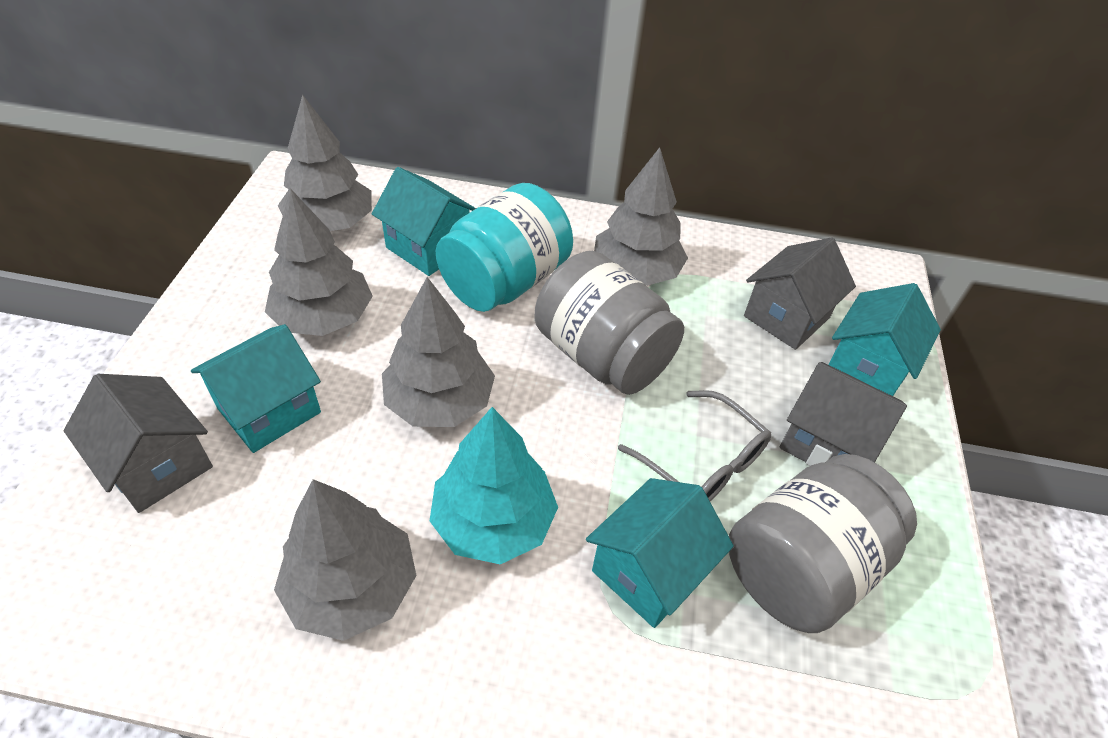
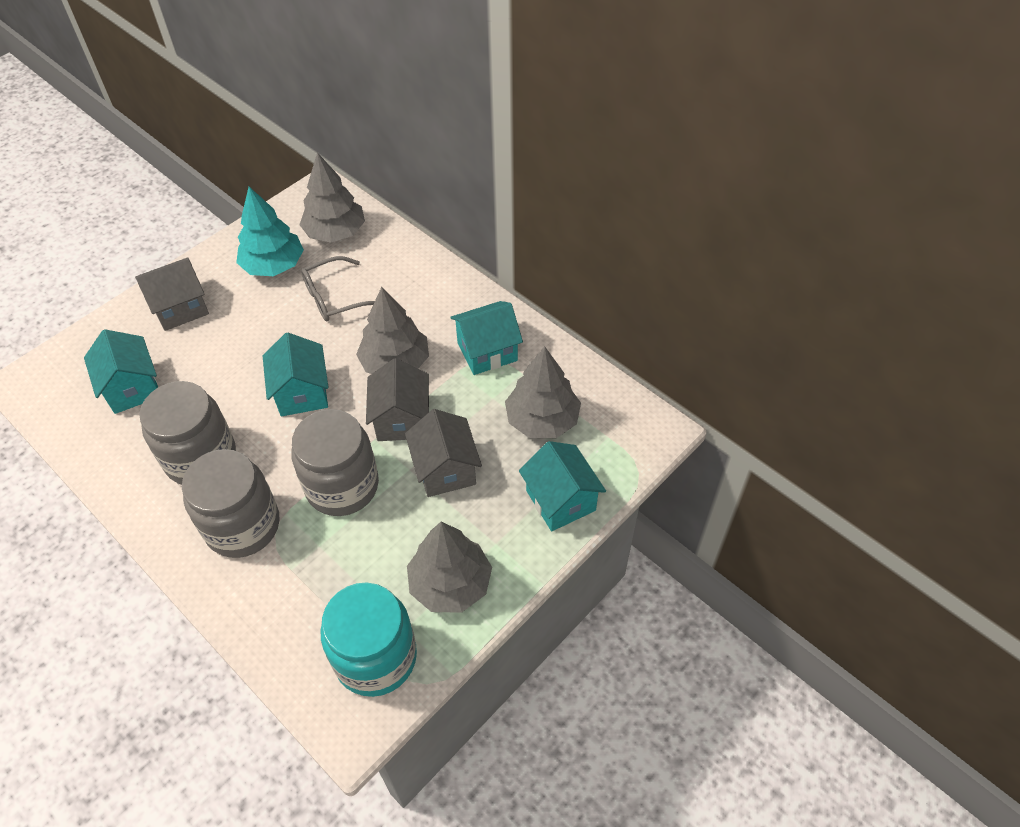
grey jar: [534,251,684,395] [729,454,917,633] = 2 -> [139,381,236,485] [182,449,280,558] [291,409,379,516] = 3
grey tree: [265,188,373,336] [274,479,417,641] [278,95,372,231] [382,277,495,427] [594,147,688,286] = 5 -> [299,152,365,243] [356,287,429,374] [407,522,492,613] [505,346,581,438] = 4

